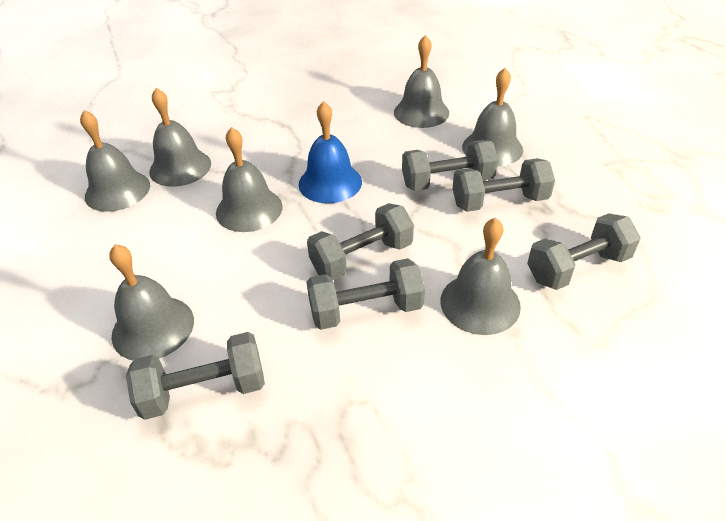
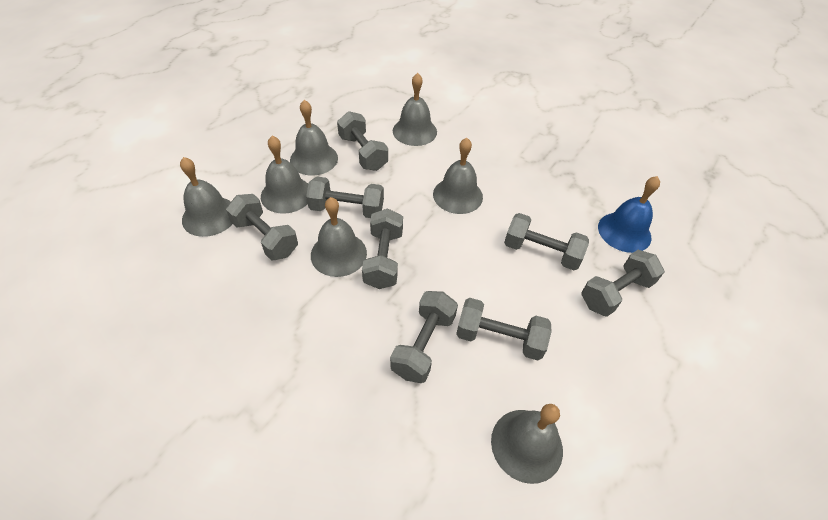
grey dumbbell: [126,332,265,420] [307,203,414,280] [307,258,425,330] [402,140,498,191] [453,158,555,212] [527,213,641,290] = 6 -> [226,194,298,261] [306,177,384,218] [337,111,388,171] [362,208,403,289] [390,291,458,383] [456,298,552,360] [504,213,589,270] [582,250,665,317] = 8

